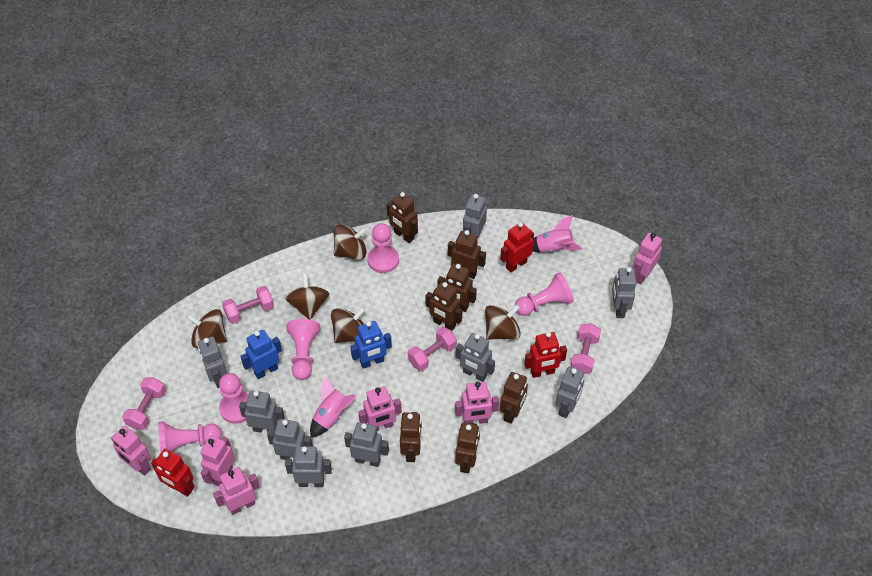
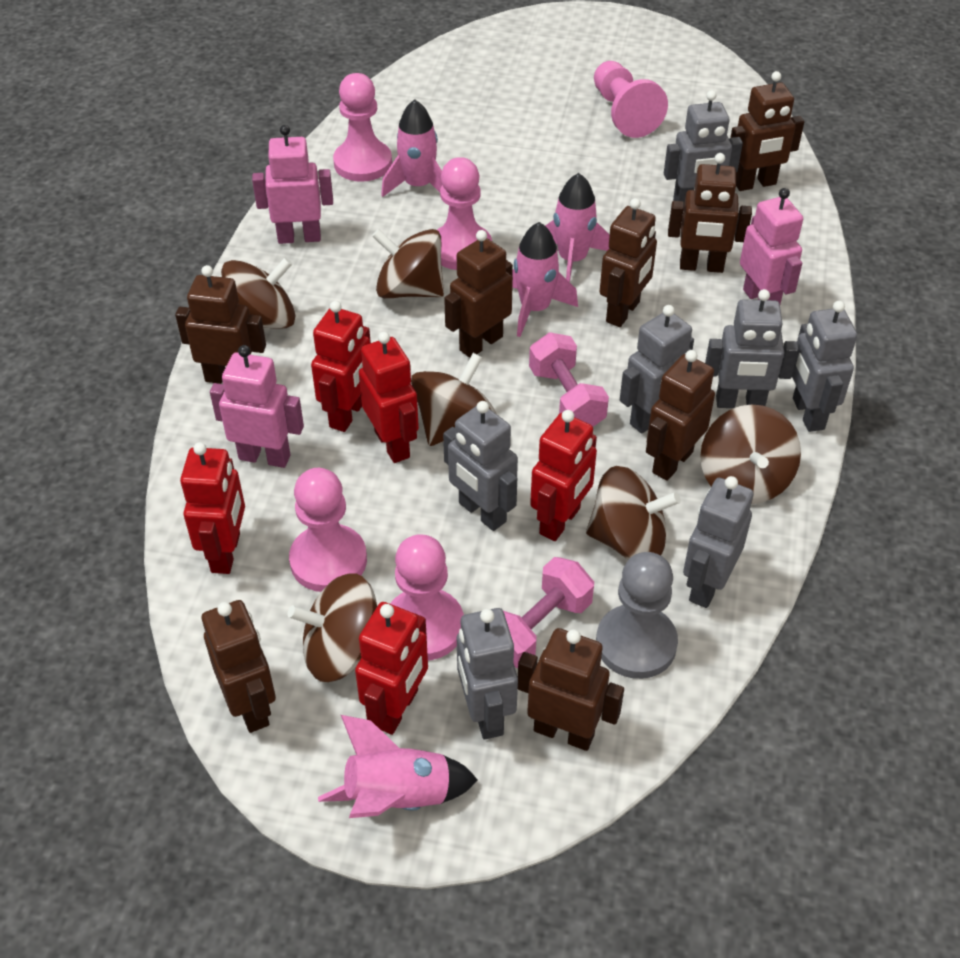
blue robot: [240,330,282,379] [350,321,392,369] = 2 -> none = 0
brown robot: [387,192,418,243] [400,412,422,462] [426,282,462,331] [438,264,477,312] [448,230,486,279] [455,423,480,473] [500,372,528,424] = 7 -> [175,265,266,384] [202,600,276,733] [444,230,513,358] [518,628,624,751] [600,198,657,327] [646,350,715,481] [668,153,752,273] [730,71,804,191] = 8
brown spinning top: [186,309,227,348] [285,273,329,320] [331,307,366,343] [334,224,367,260] [485,304,521,340] = 5 -> [221,257,296,329] [288,573,377,682] [372,229,444,298] [411,353,496,446] [586,466,681,560] [700,404,801,504] = 6
grey pawn: none = 0 -> [596,552,678,679] = 1
grey robot: [198,336,227,388] [239,391,285,432] [267,419,313,460] [285,446,332,487] [344,422,389,467] [455,333,495,382] [463,194,487,237] [555,366,584,418] [612,267,636,318] = 9 -> [443,401,518,531] [457,608,518,739] [620,305,694,433] [664,90,743,204] [683,476,754,608] [705,289,799,408] [792,301,857,432] = 7
pink dumbbell: [122,377,166,430] [222,286,274,324] [408,327,457,371] [570,323,601,374] = 4 -> [503,557,594,668] [529,332,609,426] = 2
pink robot: [111,426,151,476] [201,436,235,486] [213,467,260,515] [358,386,402,431] [455,382,499,424] [633,233,662,284] = 6 -> [210,345,304,468] [252,125,333,244] [740,188,803,304] = 3
pink rocket: [310,376,356,438] [532,215,582,253] = 2 -> [318,715,478,818] [381,99,442,197] [512,222,578,337] [545,173,610,282] = 4
red robot: [151,449,195,497] [500,222,534,273] [524,332,567,378] = 3 -> [180,442,245,574] [311,301,371,432] [355,602,428,735] [359,332,419,463] [530,410,597,541] = 5

